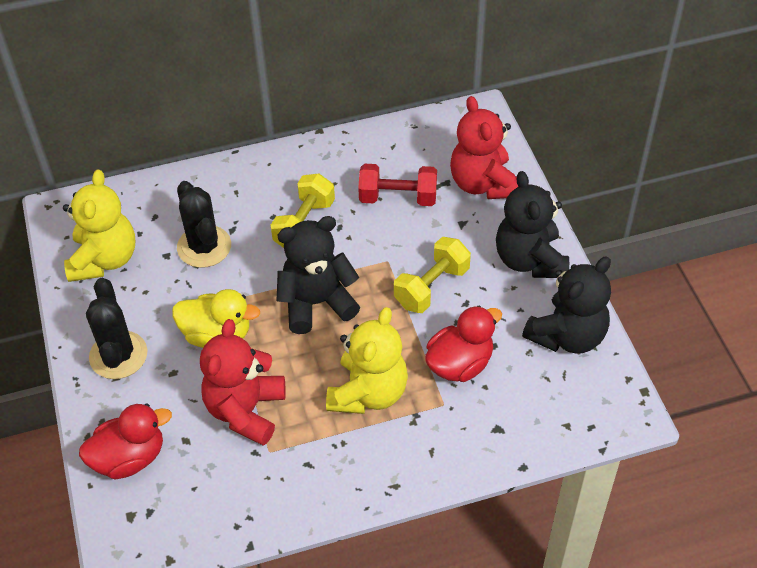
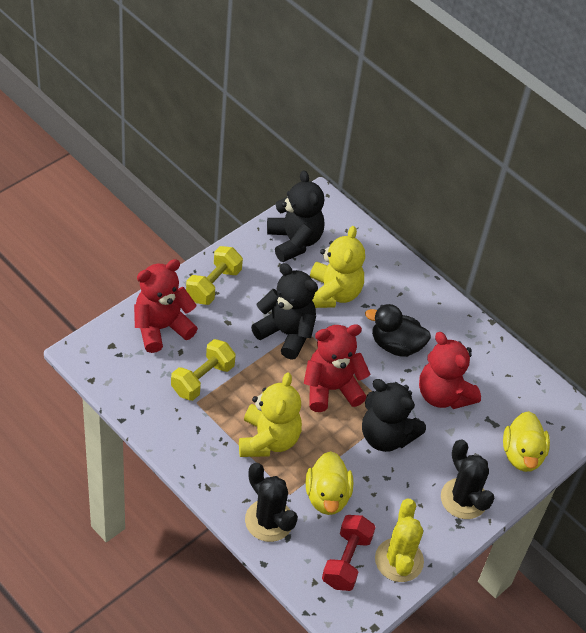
black duck: none = 0 -> [365,304,431,357] = 1
red duck: [79,404,172,479] [425,306,502,382] = 2 -> none = 0
red teddy bear: [200,319,286,446] [450,96,519,199] = 2 -> [134,259,198,353] [304,324,370,412] [419,332,481,409] = 3
yellow cactus: none = 0 -> [375,499,424,582] = 1
yellow duck: [172,289,260,348] = 1 -> [305,451,353,515] [503,411,550,472] = 2

